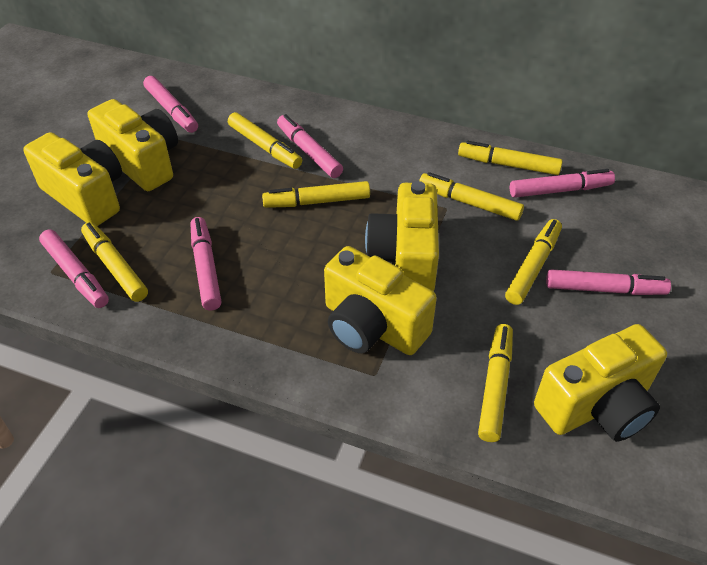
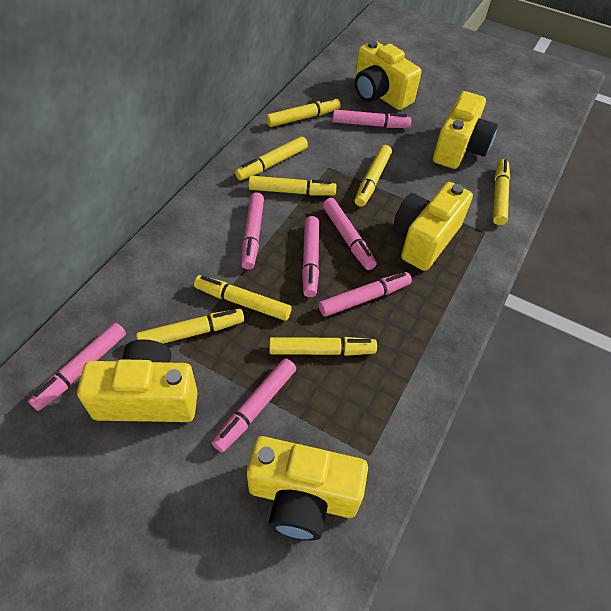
pink marker: [39,230,109,308] [143,76,198,133] [190,217,222,311] [277,114,343,178] [510,169,615,198] [546,269,671,295] = 6 -> [28,323,126,411] [212,358,296,452] [241,192,264,269] [302,216,319,297] [319,272,412,317] [323,198,377,270] [333,110,411,128] = 7
yellow marker: [81,222,148,302] [228,112,302,169] [262,181,370,208] [419,172,524,221] [458,141,563,175] [478,324,513,442] [505,219,562,305] = 7 -> [136,309,244,344] [194,275,292,321] [235,136,308,180] [249,176,336,196] [266,97,341,127] [269,337,377,356] [355,145,392,207] [493,159,510,225] = 8

